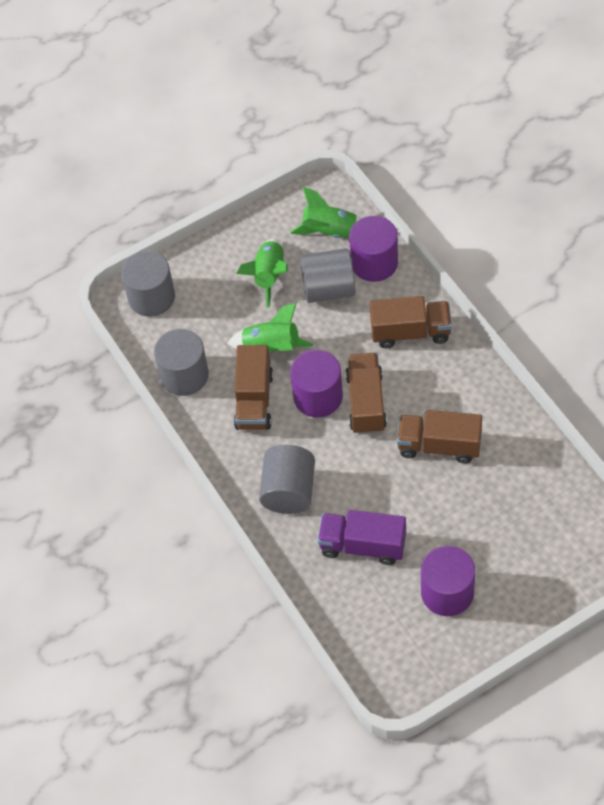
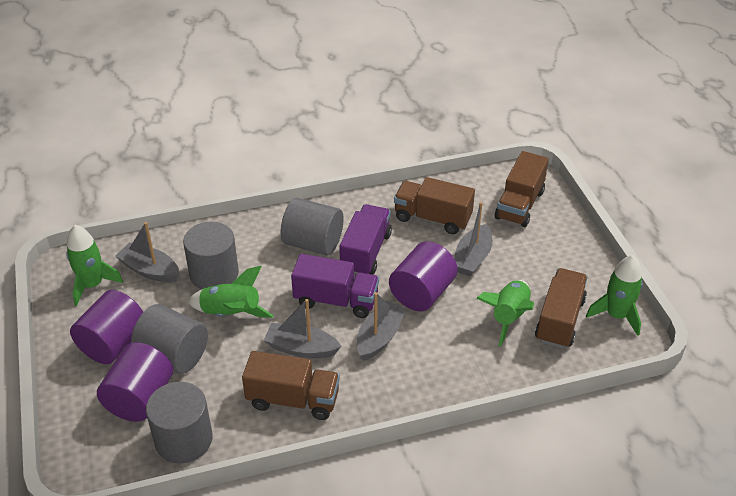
green rocket: [227,302,313,352] [236,238,288,308] [290,187,362,238] = 3 -> [66,225,123,306] [188,266,274,318] [476,280,534,346] [586,255,643,336] = 4
grey boat: none = 0 -> [116,222,179,282] [264,299,341,358] [357,292,406,361] [454,202,492,276] = 4
purple truck: [318,510,406,565] = 1 -> [291,254,379,318] [339,204,392,275] = 2

